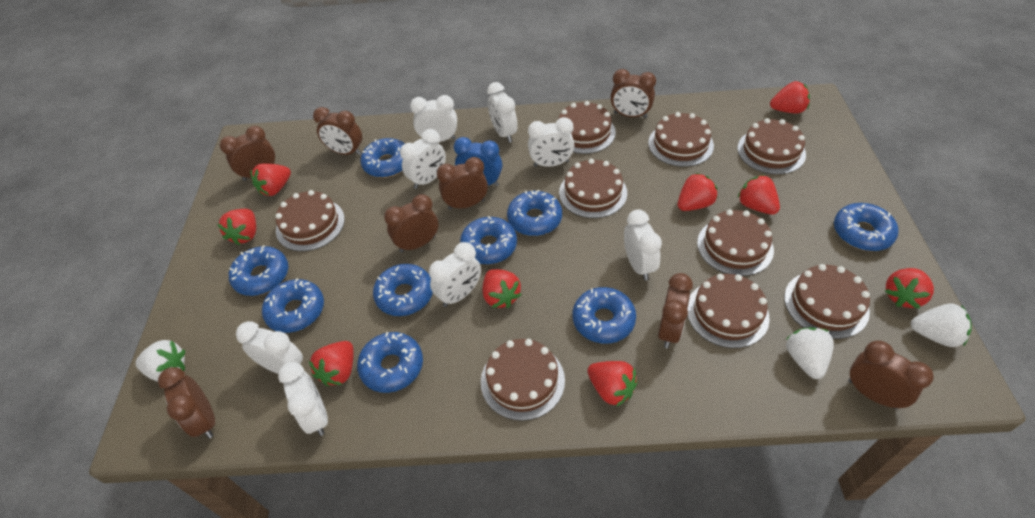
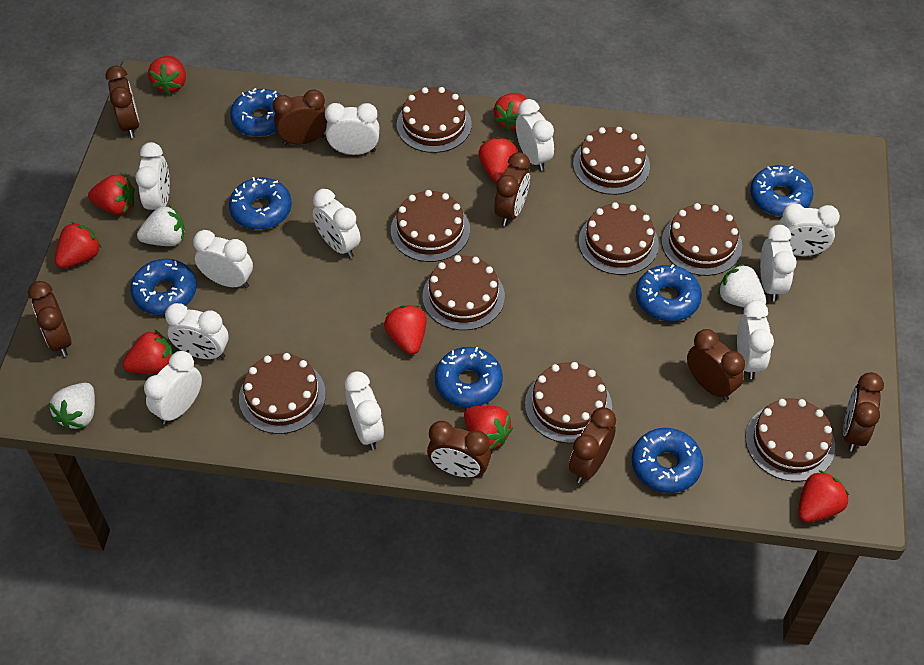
blue clock: [454,137,502,186] = 1 -> none = 0
blue donut: [229,245,288,296] [262,278,324,333] [357,332,423,393] [360,138,405,178] [373,264,433,316] [460,216,517,265] [507,190,562,236] [573,287,636,344] [834,203,898,251] = 9 -> [130,259,197,315] [229,177,292,230] [230,88,280,137] [435,347,503,408] [632,428,703,493] [636,264,702,321] [750,165,814,217] = 7
white clock: [236,321,303,374] [278,362,328,436] [400,129,446,189] [410,95,457,142] [429,242,481,307] [487,82,518,143] [528,117,574,167] [624,209,662,281] = 8 -> [135,142,170,211] [144,351,202,425] [165,303,229,359] [193,230,253,288] [313,189,361,258] [325,103,380,155] [345,371,384,450] [516,99,554,171] [737,300,774,379] [760,225,797,302] [778,203,840,256] = 11

